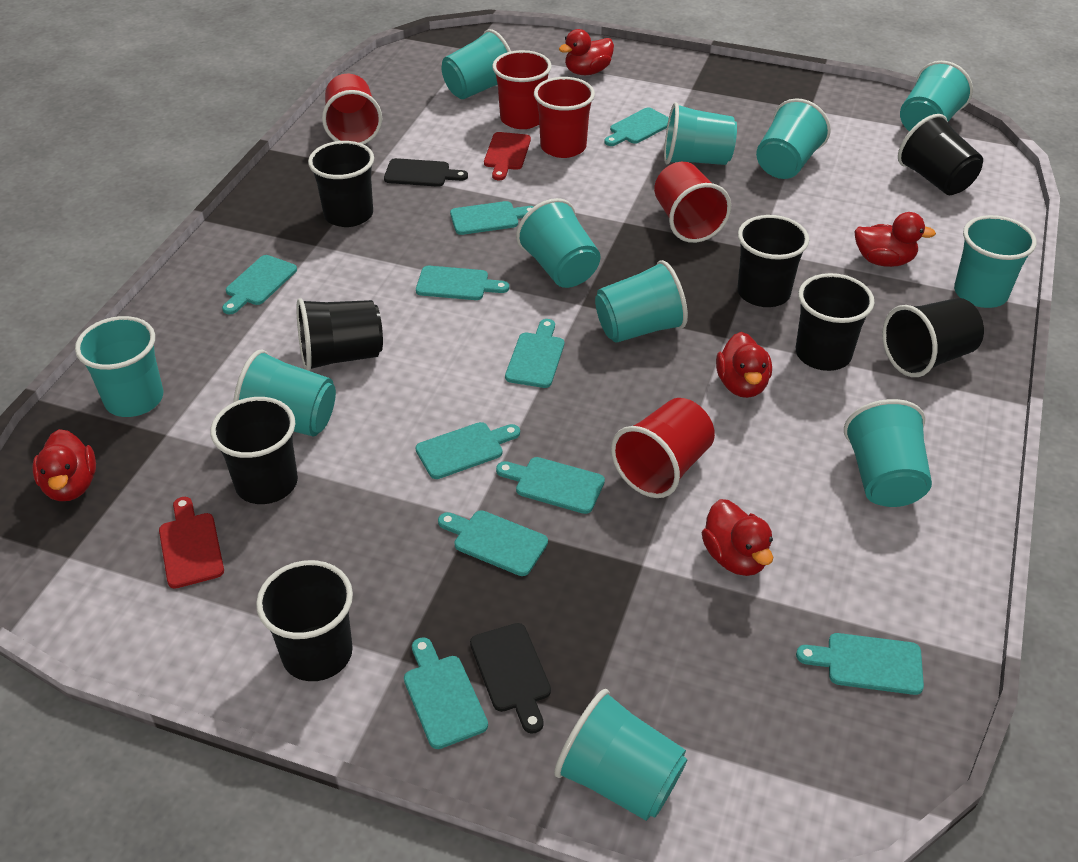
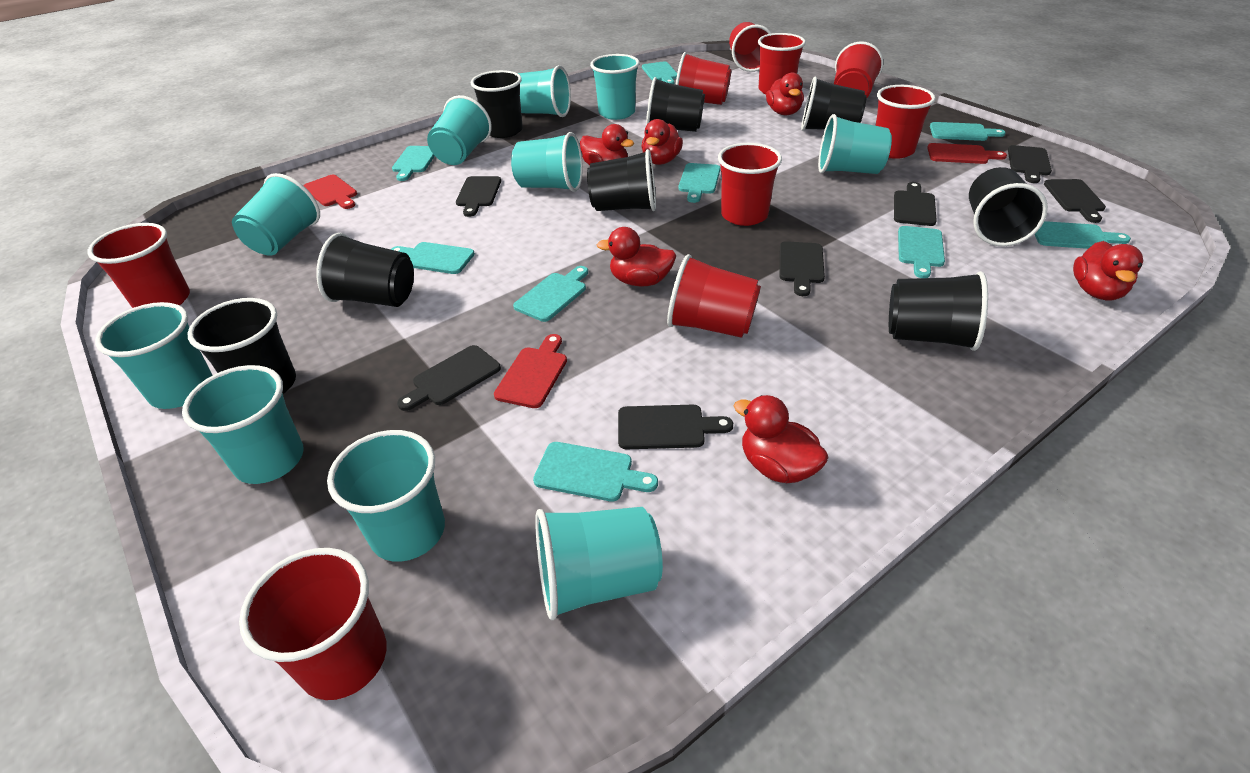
black cutting board: [384,158,468,187] [470,623,551,734] = 2 -> [397,345,501,411] [456,176,501,217] [618,405,733,449] [779,241,825,296] [894,182,937,226] [1008,145,1052,183] [1044,179,1106,223] = 7
red cup: [322,73,382,145] [492,50,552,129] [534,77,595,158] [611,398,715,498] [654,162,731,243] = 5 -> [87,223,190,308] [239,548,387,700] [667,254,761,338] [675,52,731,105] [718,143,782,226] [729,22,772,72] [758,33,806,94] [834,41,883,97] [875,85,935,159] = 9
red cutting board: [159,497,224,589] [484,132,531,180] = 2 -> [303,175,357,209] [494,334,567,408] [927,143,1007,164] = 3
red duck: [32,429,96,501] [559,29,614,75] [702,499,773,576] [716,332,772,398] [854,212,936,267] = 5 -> [580,124,634,165] [596,227,676,286] [641,119,683,165] [734,395,829,483] [766,73,804,115] [1073,241,1143,300] = 6
turquoise cup: [75,316,163,417] [233,350,336,437] [442,29,511,99] [516,198,600,288] [554,689,687,821] [595,260,688,343] [664,102,737,165] [756,98,831,179] [844,399,932,507] [900,61,973,132] [954,215,1037,308] = 11 -> [95,302,213,409] [182,365,304,484] [232,173,320,256] [327,430,445,562] [427,95,492,165] [511,132,583,192] [518,65,571,117] [535,507,663,620] [590,54,639,120] [818,114,892,174] = 10
turquoise cutting board: [222,255,297,314] [404,637,488,749] [415,422,520,479] [416,266,509,300] [438,510,548,576] [450,201,534,235] [496,457,605,514] [505,319,564,388] [604,107,669,146] [796,633,924,695] = 10 -> [391,242,475,274] [392,146,435,181] [513,266,588,322] [533,442,658,502] [642,61,677,84] [678,163,721,203] [898,226,945,278] [930,122,1006,141] [1035,221,1131,249] = 9

